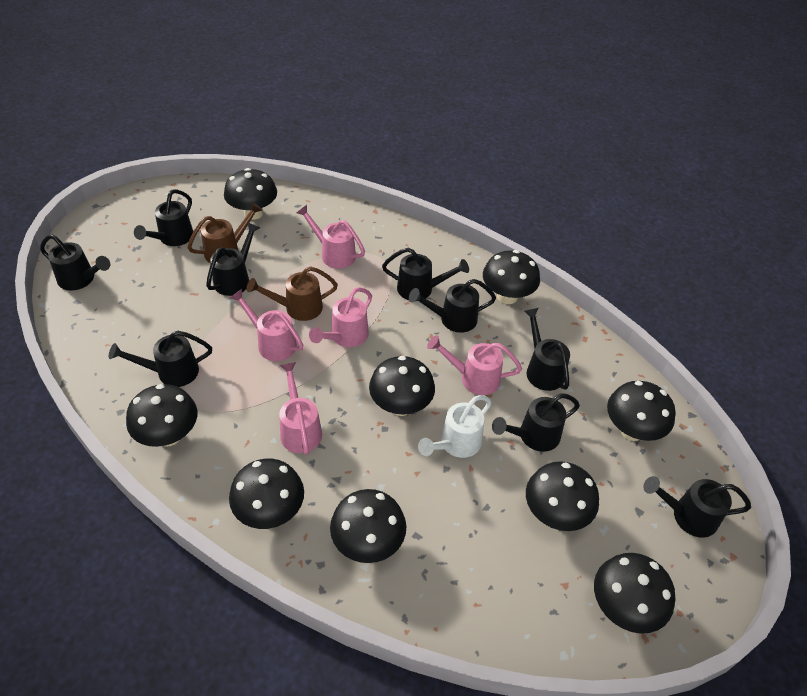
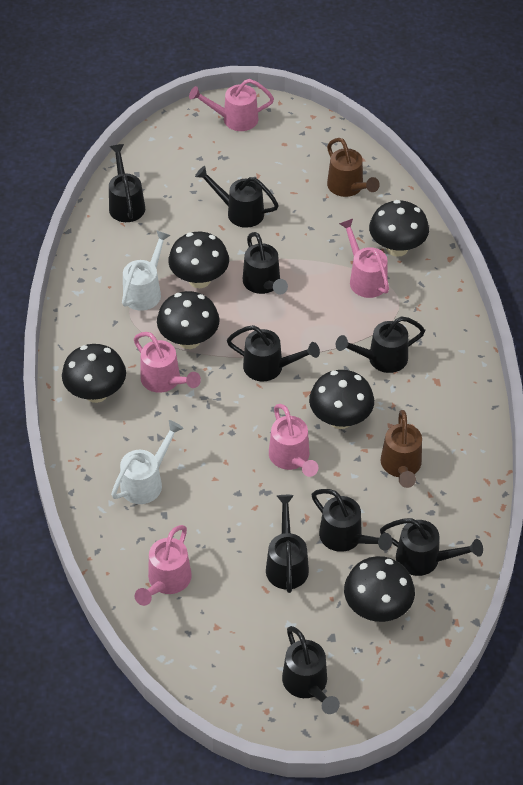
black mushroom: [126,384,197,447] [224,168,277,220] [229,459,304,529] [330,489,406,563] [369,356,435,416] [483,250,540,304] [526,461,599,531] [594,553,675,634] [607,381,676,441] = 9 -> [62,344,126,403] [157,291,220,349] [168,232,229,288] [309,370,374,429] [344,556,415,622] [369,200,429,257] = 6
white watering can: [418,395,492,458] = 1 -> [111,420,184,504] [122,230,171,311] = 2

